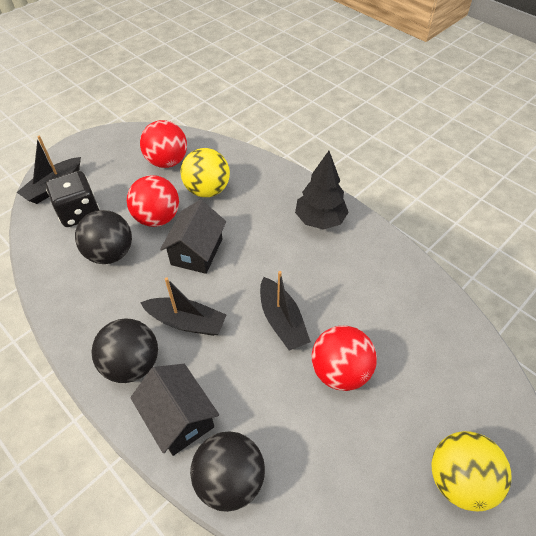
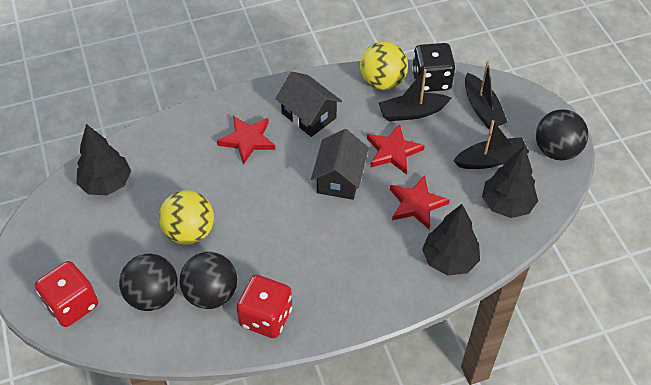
black tree: [295,151,349,230] = 1 -> [76,124,131,195] [422,204,480,276] [482,146,538,218] = 3
red ball: [127,175,179,227] [140,120,187,168] [311,325,377,391] = 3 -> none = 0
red dice: none = 0 -> [35,261,98,327] [236,275,292,338] = 2
red star: none = 0 -> [217,116,275,164] [367,124,425,175] [390,176,450,229] = 3

